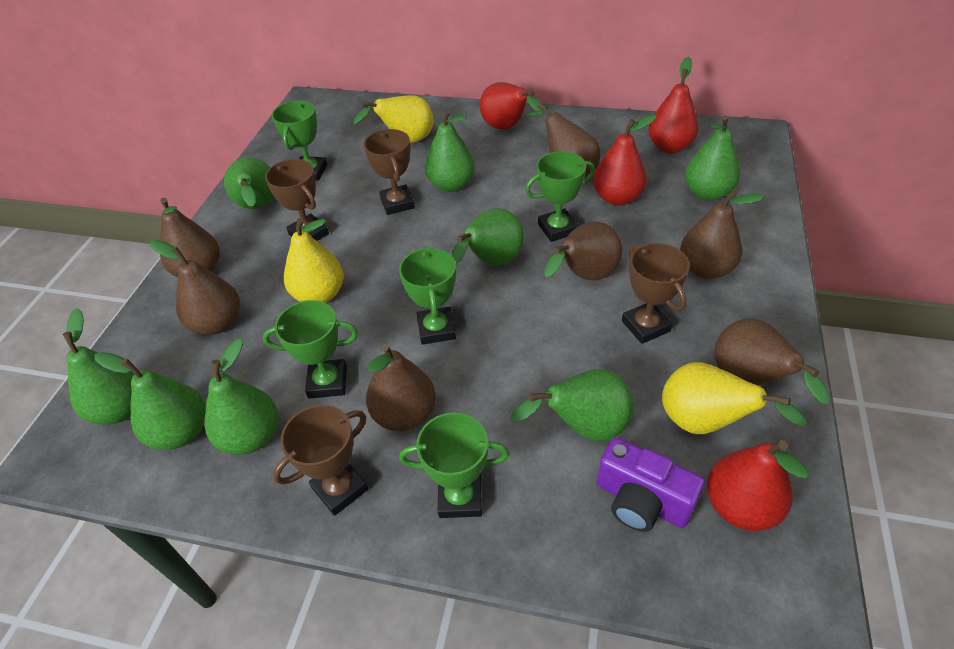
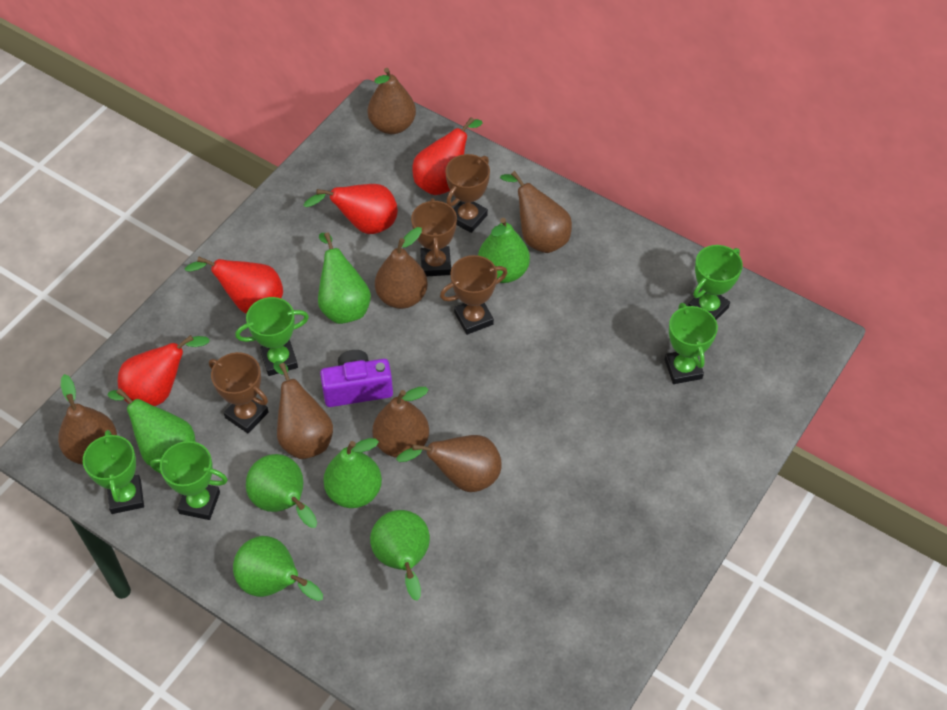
green pear: [63,308,134,425] [94,352,206,450] [204,339,278,455] [224,158,274,209] [425,110,475,192] [451,208,524,265] [510,369,634,441] [685,115,740,201] = 8 -> [108,388,196,468] [233,536,323,601] [246,454,317,528] [318,232,371,324] [323,438,382,508] [370,510,430,601] [478,218,530,283] = 7
yellow pear: [284,218,344,303] [353,95,433,143] [662,362,807,434] = 3 -> none = 0

